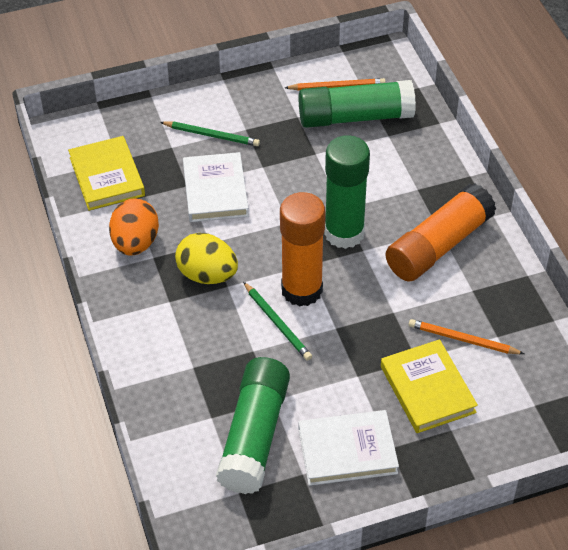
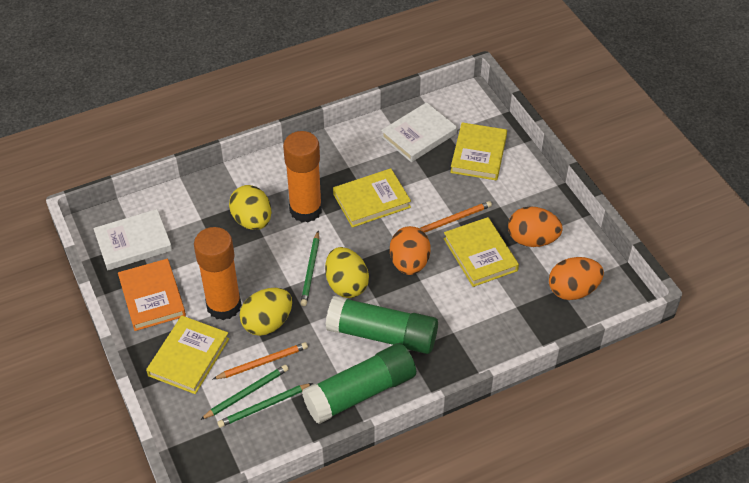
green glue stick: [216,357,290,494] [299,80,416,128] [324,135,370,249] = 3 -> [302,343,416,424] [326,296,438,354] = 2
green pencil: [160,122,260,146] [243,282,312,361] = 2 -> [200,365,289,420] [217,383,313,428] [300,231,319,306] = 3
orange book: none = 0 -> [118,259,186,331] = 1
orange egg: [109,199,159,255] = 1 -> [390,226,430,275] [508,206,563,247] [549,257,604,300] = 3
yellow book: [68,136,145,211] [381,339,478,433] = 2 -> [146,316,229,394] [333,168,411,228] [444,217,519,287] [450,122,507,181] = 4
yellow egg: [175,233,238,284] = 1 -> [229,185,271,230] [240,288,292,336] [325,247,369,298] = 3

